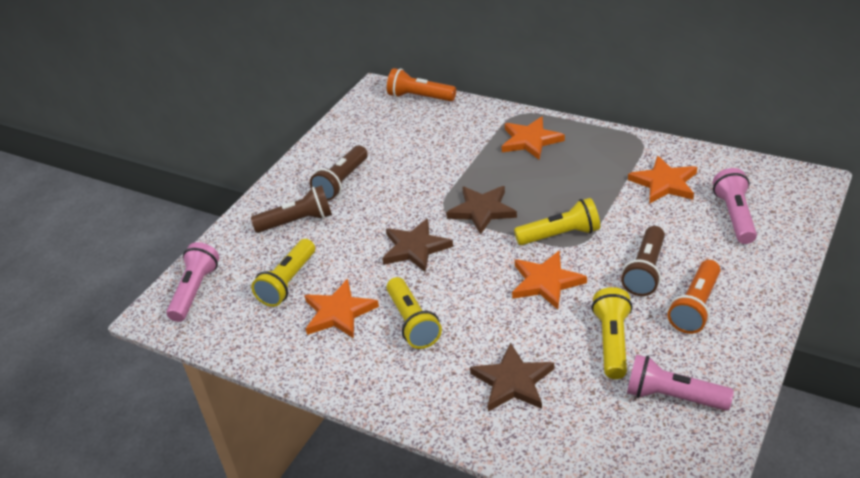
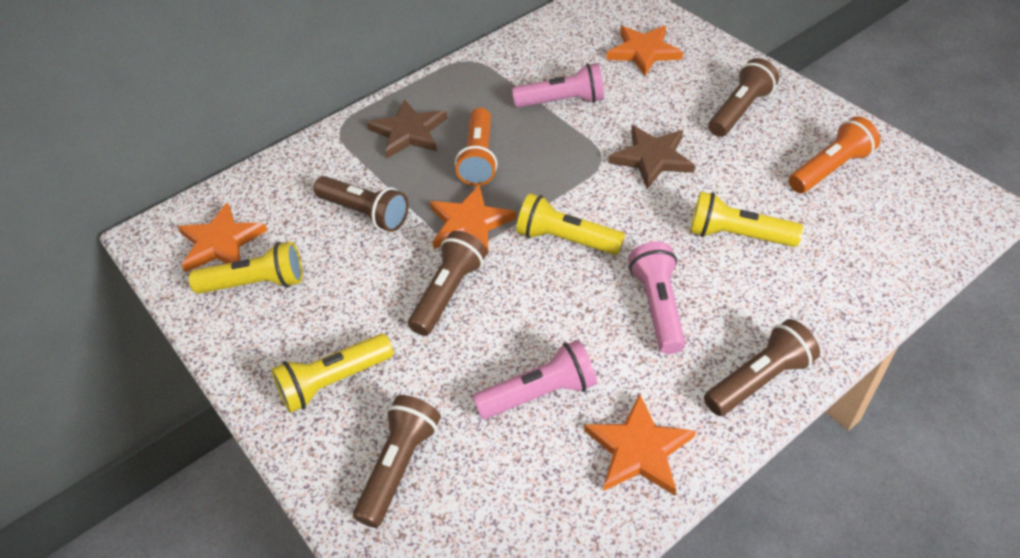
brown flashlight: [251,185,332,233] [310,145,368,201] [621,226,665,296] = 3 -> [314,176,409,232] [353,395,441,528] [408,231,487,336] [704,319,820,416] [709,58,779,137] = 5
brown star: [382,219,453,272] [446,186,517,235] [470,343,554,411] = 3 -> [367,99,447,158] [608,125,695,189] = 2

